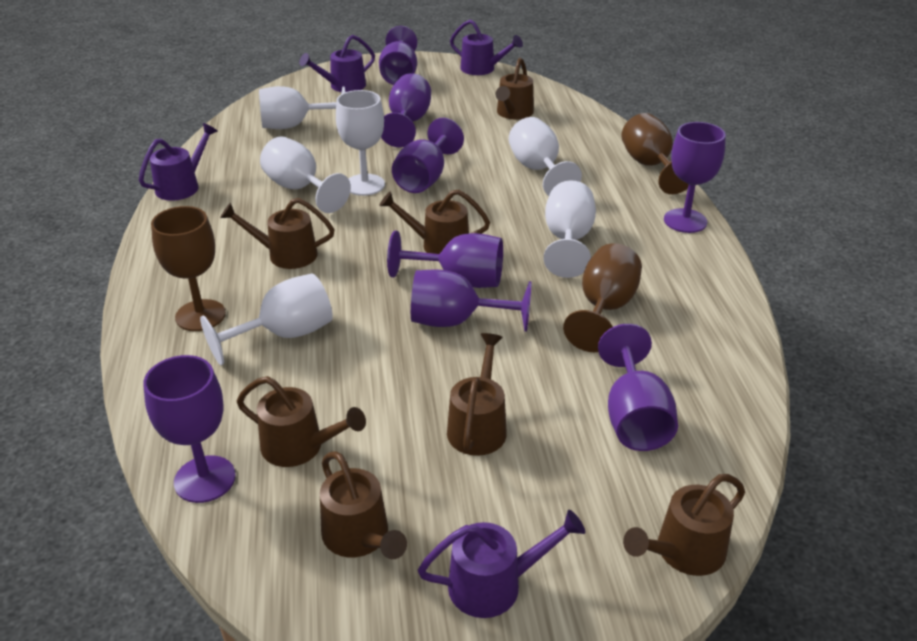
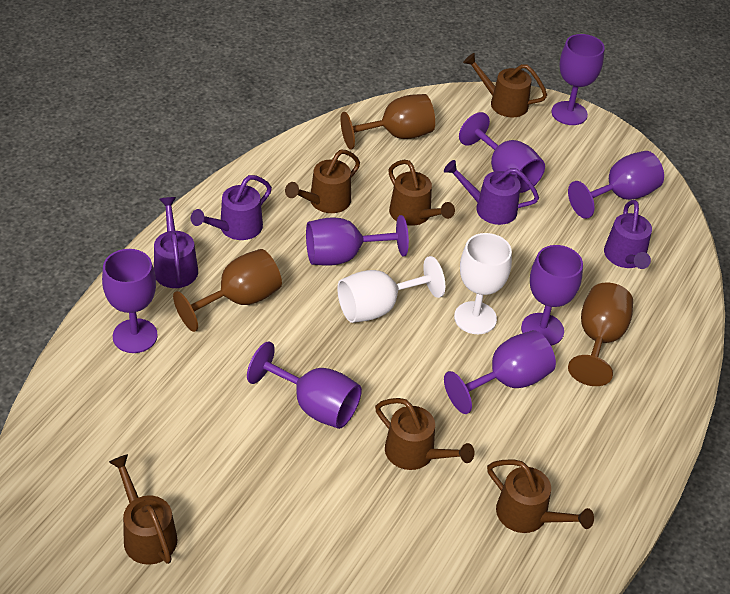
brown watering can: [220,198,335,269] [237,376,366,467] [320,451,407,559] [379,189,490,254] [447,333,507,456] [495,58,534,119] [623,474,745,576] = 7 -> [109,454,177,565] [285,150,360,213] [375,398,474,470] [388,160,455,226] [463,53,547,117] [487,459,594,533] = 6
white goblet: [200,274,333,365] [259,86,345,129] [260,136,351,213] [336,90,385,196] [509,117,582,196] [543,180,596,278] = 6 -> [337,256,445,323] [454,233,512,334] = 2

